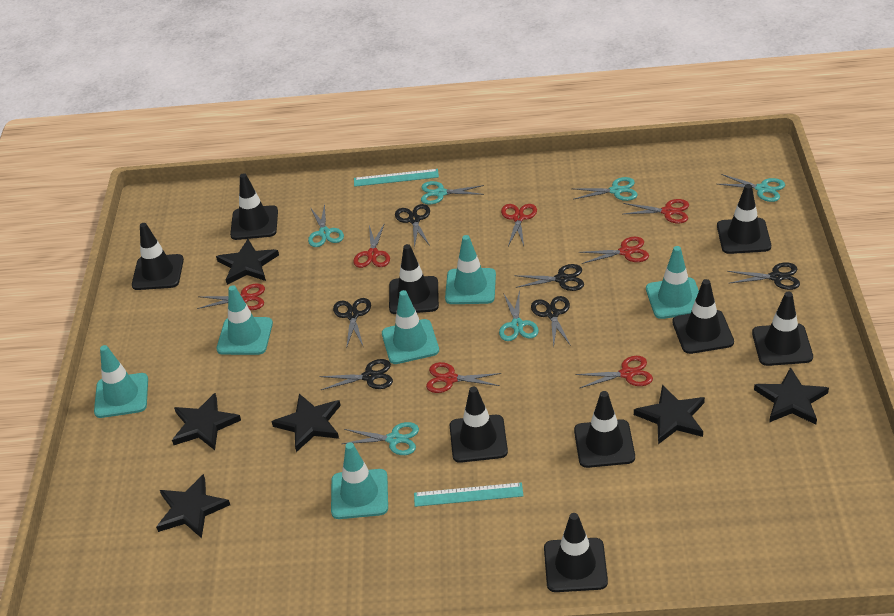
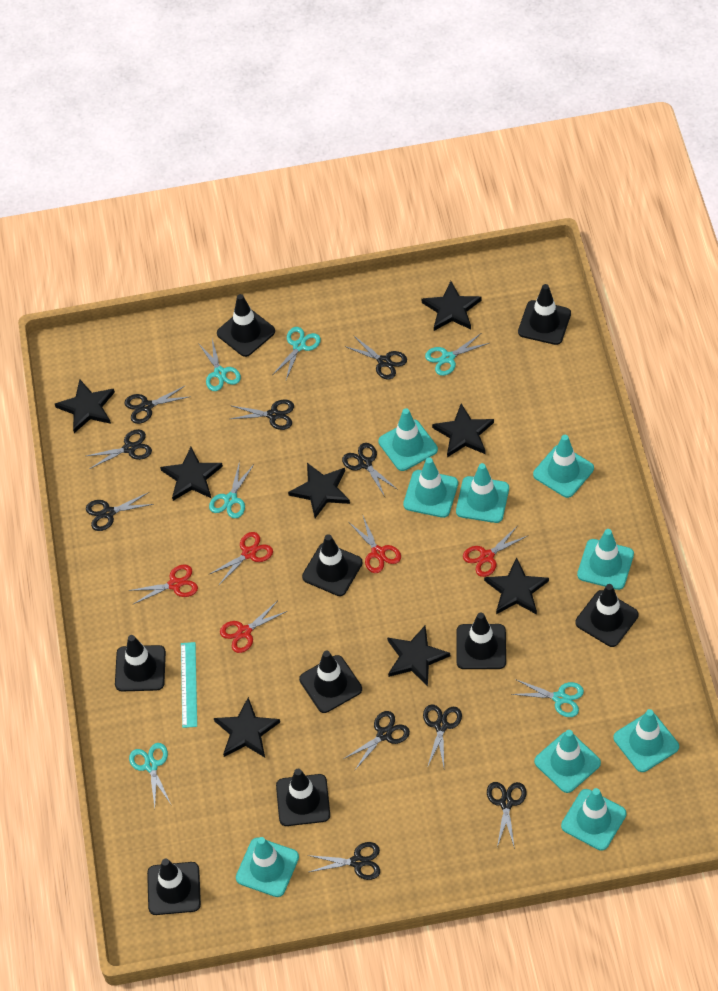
black scissors: [319,359,393,390] [333,298,371,349] [395,204,430,248] [514,264,584,291] [531,296,571,347] [727,262,800,290] = 6 -> [86,429,152,469] [86,492,154,531] [124,385,189,424] [230,399,294,430] [308,842,380,880] [342,443,398,497] [343,711,410,770] [344,335,407,380] [423,705,462,768] [487,782,526,849] = 10
black star: [156,474,230,538] [172,393,241,450] [216,239,279,285] [272,394,341,452] [634,385,705,444] [754,367,829,425] = 6 -> [55,379,115,433] [160,447,223,501] [214,697,280,757] [288,463,350,518] [387,626,450,686] [422,281,481,331] [432,404,494,457] [484,558,549,615] = 8
red scissors: [197,283,265,310] [353,223,390,268] [426,362,501,393] [501,204,537,246] [575,356,653,388] [579,237,649,264] [623,199,689,224] = 7 -> [128,565,198,605] [208,532,273,586] [220,601,287,653] [350,514,401,573] [463,525,527,577] = 5
turquoise ruler: [354,169,439,187] [414,482,523,507] = 2 -> [181,642,197,728] = 1
turquoise traffic cone: [94,345,148,418] [217,285,273,355] [331,442,388,519] [382,290,439,364] [445,235,496,304] [646,246,699,319] = 6 -> [236,837,299,897] [378,408,438,471] [403,457,458,518] [456,463,509,523] [533,435,594,498] [534,730,601,793] [561,788,627,851] [577,529,634,590] [613,709,679,772] = 9

